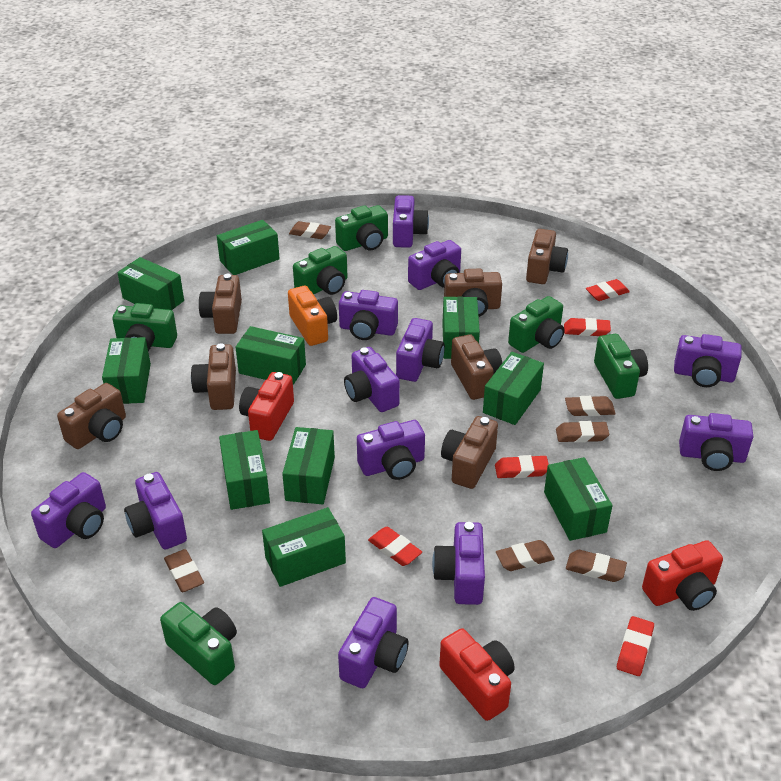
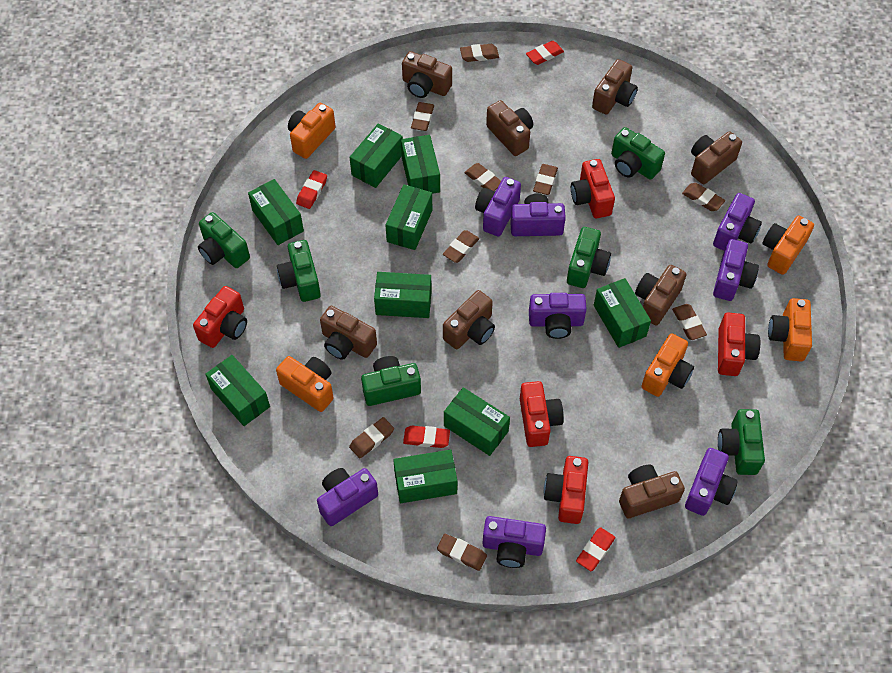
brown camera: [57,383,126,449] [191,343,236,410] [199,274,242,334] [441,416,498,489] [444,269,502,317] [451,334,502,400] [526,229,568,284] = 7 -> [320,306,377,360] [402,51,452,98] [443,290,495,349] [486,100,533,156] [592,59,638,115] [619,465,685,518] [635,265,686,325] [691,131,742,184] = 8
brown eraser: [164,549,204,592] [289,221,331,239] [496,540,555,571] [556,421,609,443] [565,396,616,416] [566,550,627,582] = 6 -> [349,417,394,459] [411,102,434,131] [437,534,487,571] [443,230,479,263] [460,44,499,62] [464,163,501,191] [533,164,558,195] [672,304,707,340] [682,183,725,211] = 9
green box: [102,337,151,404] [117,257,184,310] [217,220,280,275] [219,430,270,510] [236,326,306,385] [262,507,346,587] [282,427,335,504] [442,297,480,359] [483,352,544,425] [544,457,613,541] = 10 -> [205,355,270,426] [248,179,304,245] [350,123,403,188] [374,272,432,318] [385,184,432,250] [393,450,457,503] [401,135,440,194] [444,387,510,456] [594,278,651,348] = 9
orange camera: [288,286,337,346] = 1 -> [276,356,334,412] [288,103,336,159] [642,333,694,397] [762,216,814,275] [768,298,812,362] = 5
purple camera: [31,472,106,548] [124,472,187,550] [338,597,409,688] [339,290,398,340] [344,347,400,412] [357,420,425,480] [393,195,429,248] [396,318,445,382] [408,240,461,290] [432,522,485,605] [674,334,742,387] [679,413,753,471] = 12 -> [317,468,378,526] [475,177,521,237] [482,516,546,568] [510,194,566,236] [529,293,587,339] [685,448,738,516] [713,193,762,251] [713,239,759,301] = 8
red camera: [239,372,294,441] [439,628,515,721] [642,540,723,611] = 3 -> [193,286,247,348] [520,381,564,447] [544,456,588,524] [571,159,615,218] [718,312,760,376] = 5
red eraser: [368,527,422,566] [495,455,549,478] [564,318,611,336] [586,279,630,301] [617,616,654,676] = 5 -> [296,170,327,209] [403,426,450,448] [526,41,564,65] [576,527,615,571] = 4

